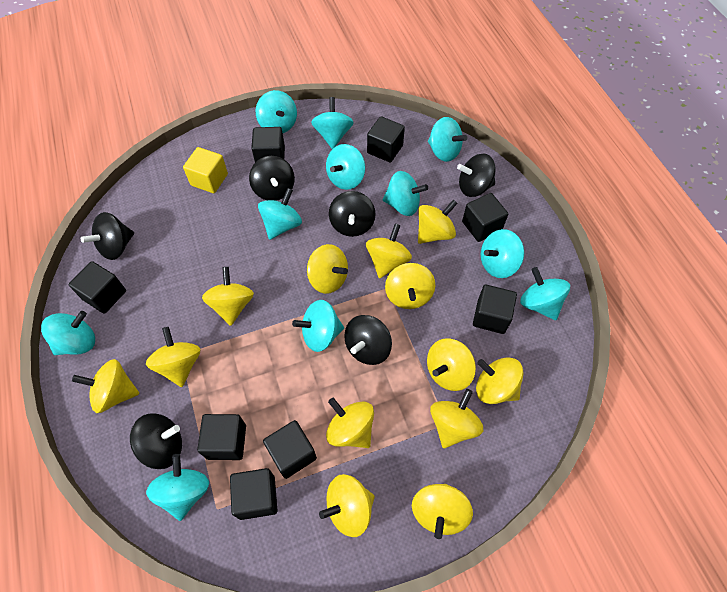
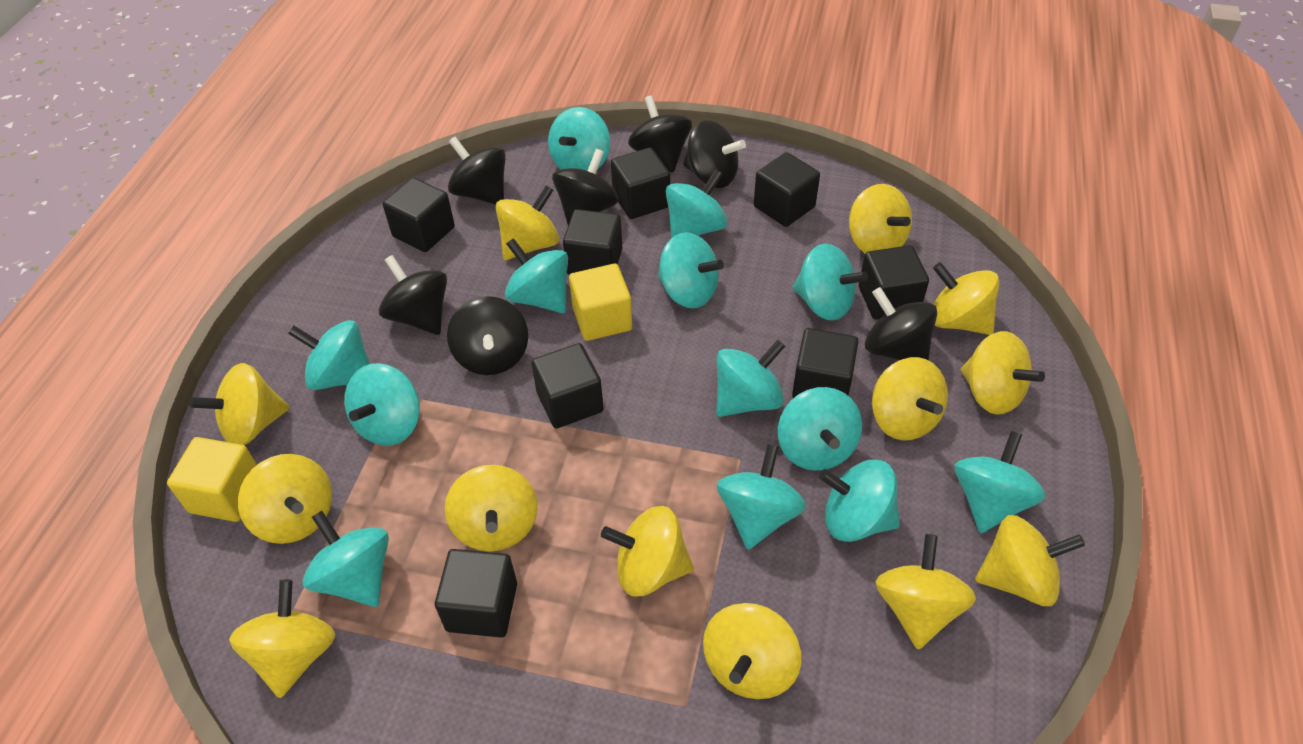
black spinning top: [81,212,134,260] [130,413,182,469] [249,156,295,201] [329,191,376,237] [344,315,392,365] [457,153,496,197] = 6 -> [379,255,447,335] [447,296,528,375] [448,136,506,204] [552,149,618,225] [628,95,692,172] [683,120,746,188] [865,287,937,360] = 7
turquoise spinning top: [41,311,95,355] [146,454,209,521] [256,90,297,133] [258,188,302,240] [292,300,344,352] [311,97,354,149] [326,144,365,190] [383,171,428,216] [428,117,467,162] [481,229,524,278] [520,267,570,320] = 11 -> [288,320,370,390] [302,511,389,607] [344,363,420,446] [505,238,568,313] [548,107,610,171] [658,232,724,308] [666,169,728,239] [716,340,785,417] [717,444,806,550] [778,387,862,471] [793,244,868,321] [819,460,900,542] [954,431,1045,533] = 13
yellow cube: [183,147,228,193] = 1 -> [167,437,257,522] [569,263,632,341] = 2

